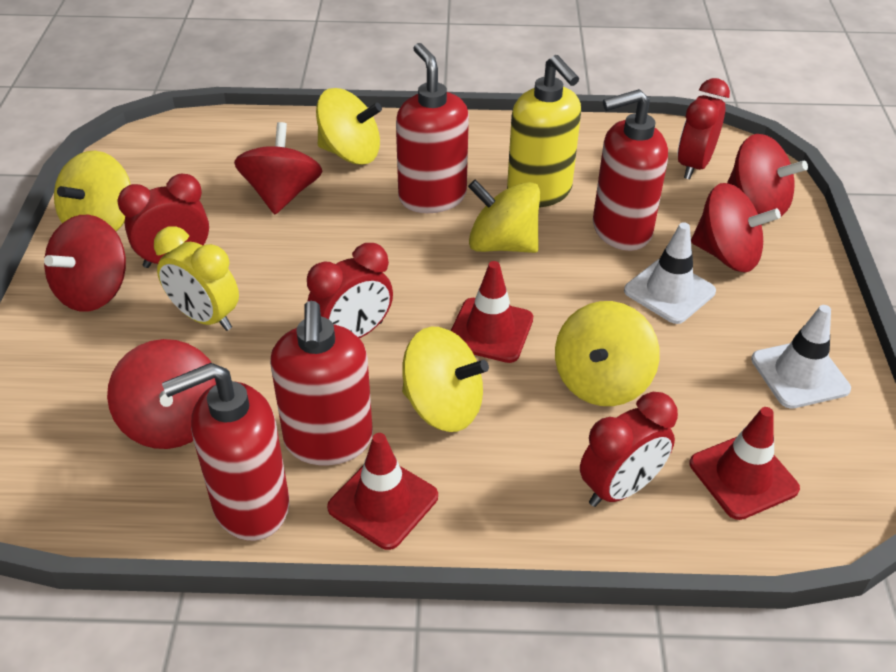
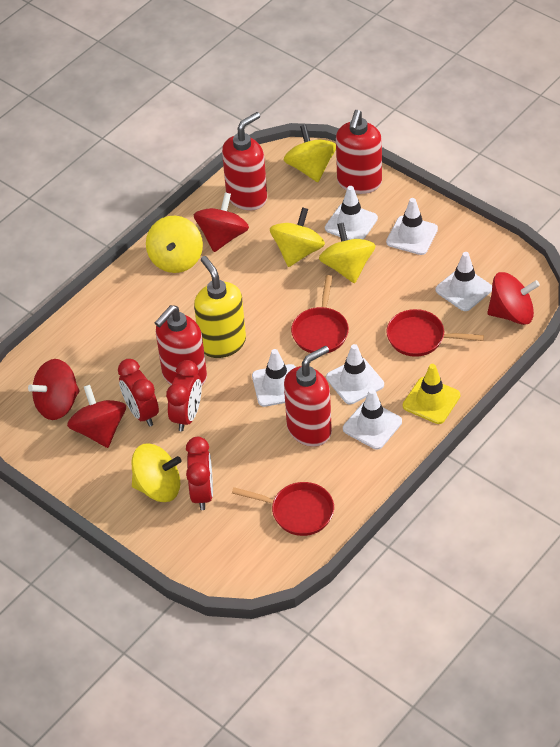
red clock: [118,174,209,268] [307,243,393,338] [580,392,678,507] [677,78,730,179] = 4 -> [118,359,159,427] [166,360,202,431] [186,437,213,510] = 3
red pan: none = 0 -> [232,482,334,536] [291,275,349,354] [386,309,484,357] = 3
red spinning top: [44,215,126,312] [107,339,216,449] [234,122,322,214] [691,183,781,272] [727,134,808,216] = 5 -> [28,359,79,420] [67,385,126,448] [194,192,249,252] [487,272,540,325] = 4
red traffic cone: [327,433,438,550] [451,261,533,363] [689,407,800,520] = 3 -> none = 0
white traffic cone: [624,222,716,324] [751,305,851,409] = 2 -> [252,349,296,407] [325,186,378,240] [326,344,384,404] [343,389,402,450] [386,198,438,255] [435,252,492,311] = 6
yellow clock: [154,226,239,331] = 1 -> none = 0
yellow traffic cone: none = 0 -> [403,364,460,424] = 1

